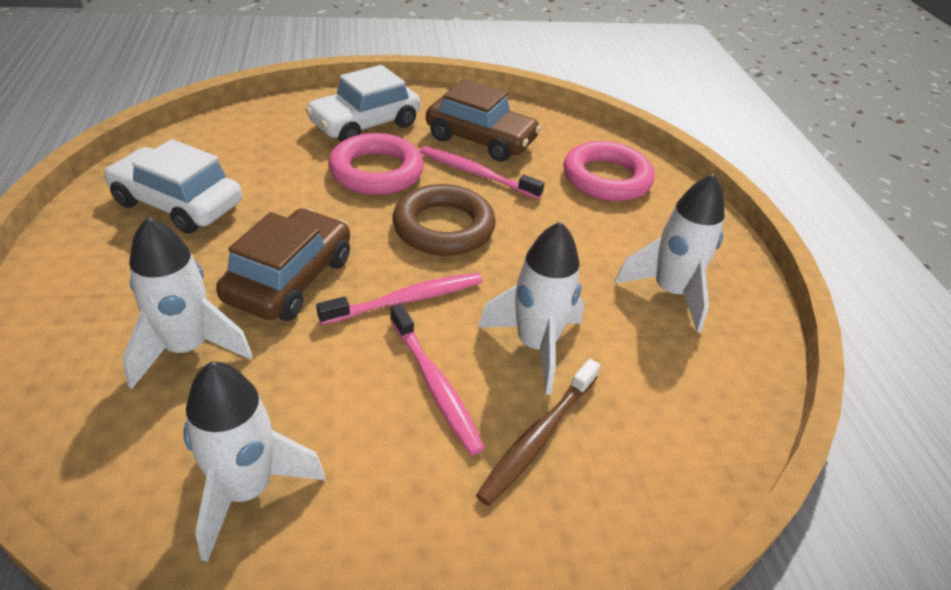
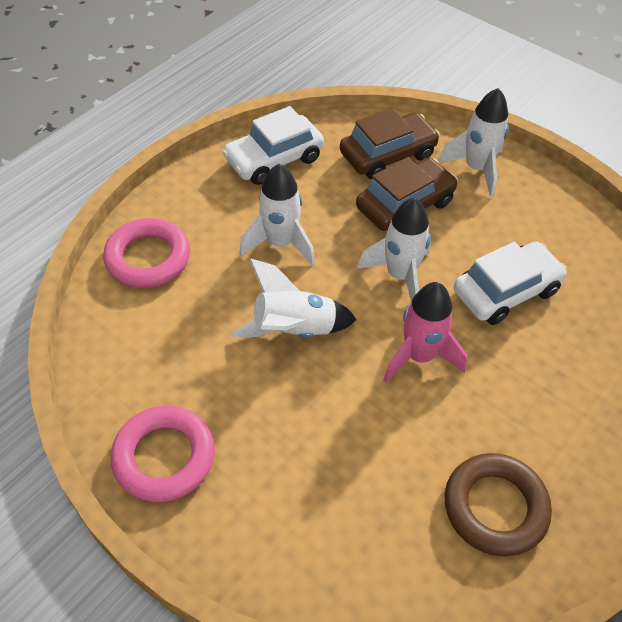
brown toothbrush: [476,359,601,506] = 1 -> none = 0
pink rocket: none = 0 -> [383,282,467,383] = 1
pink toothbrush: [316,273,482,325] [390,303,485,455] [420,146,545,199] = 3 -> none = 0

